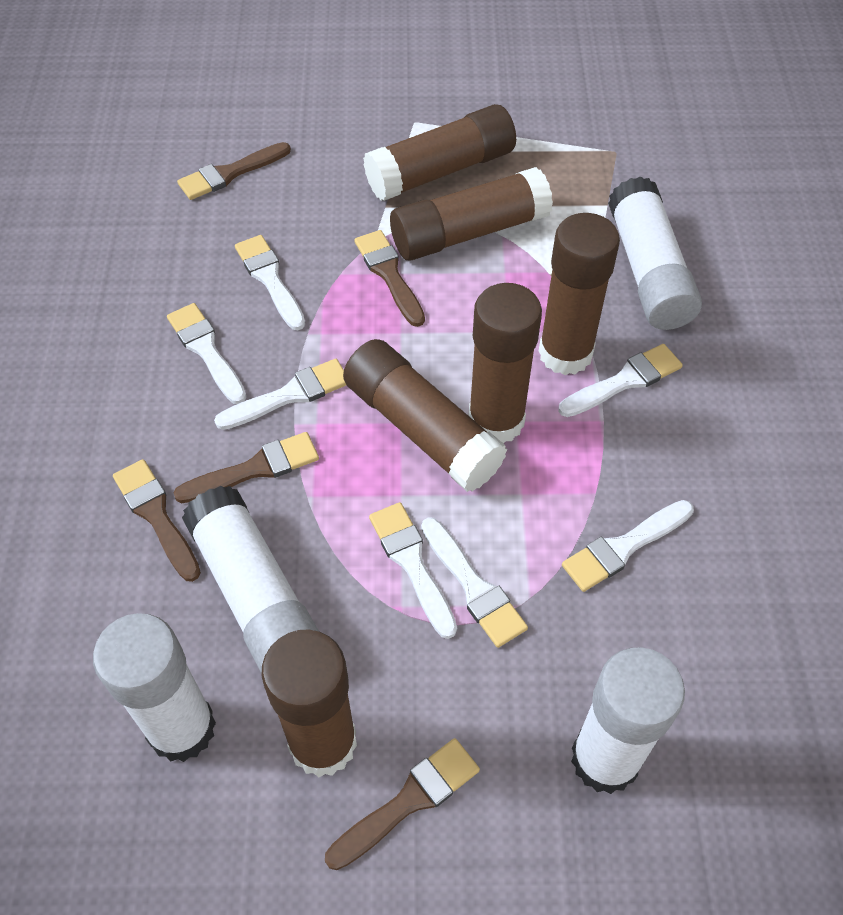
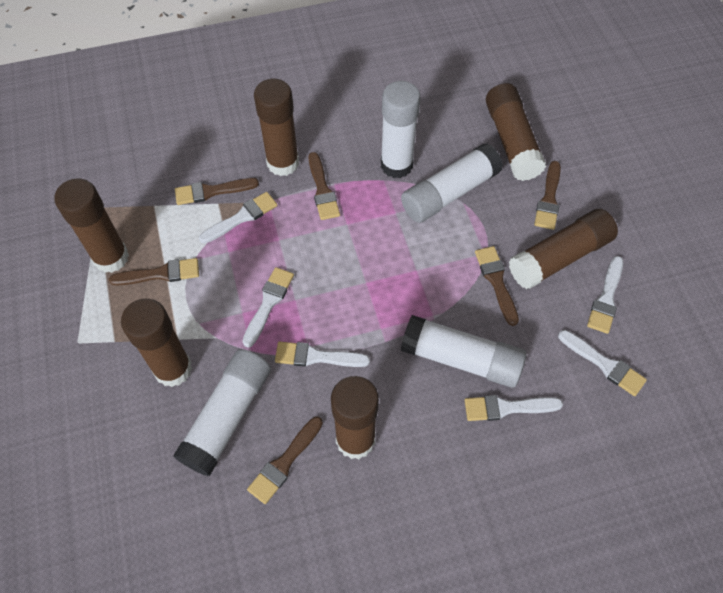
brown brush: [113,459,201,582] [174,432,319,503] [177,142,291,200] [325,738,480,870] [354,230,425,327] = 5 -> [109,258,199,285] [175,178,259,205] [247,416,323,504] [309,152,340,220] [475,246,519,326] [534,161,561,230] = 6
white brush: [167,303,247,404] [214,359,346,430] [235,235,305,330] [369,502,457,639] [421,517,528,648] [558,344,683,417] [562,500,694,592] = 7 -> [199,192,278,244] [242,267,294,348] [275,342,370,367] [464,395,563,421] [558,330,647,396] [587,256,623,334] = 6

